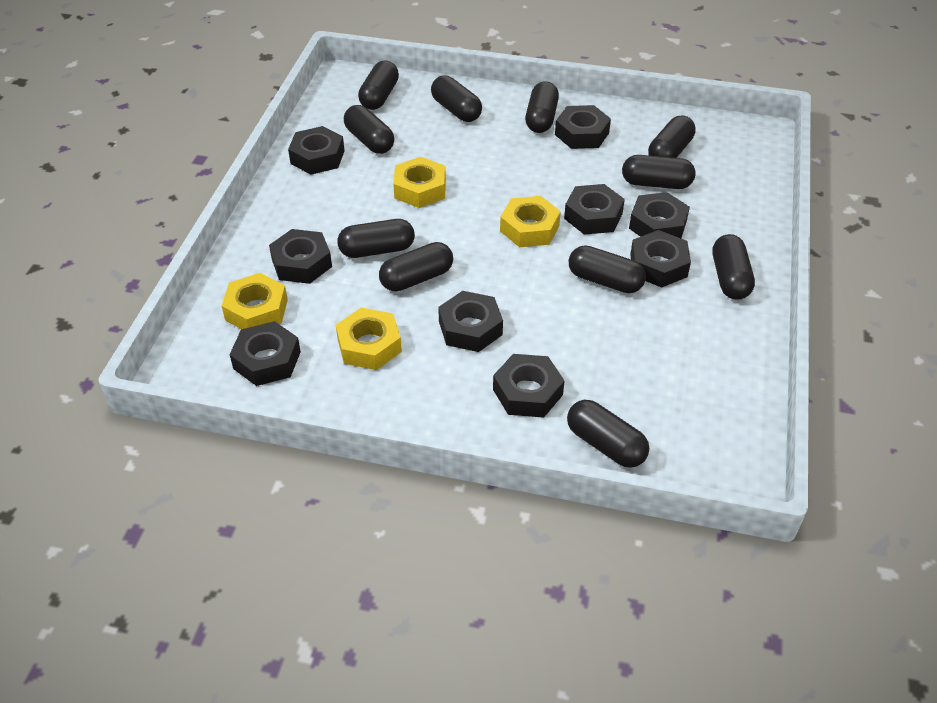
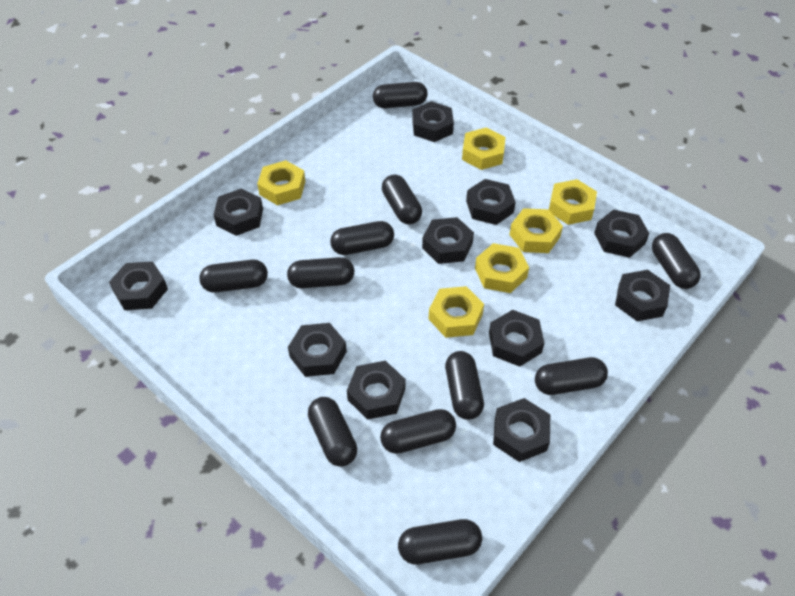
black nut: [229,321,301,386] [269,229,332,284] [288,126,345,175] [438,291,503,352] [493,354,565,418] [555,105,611,149] [564,184,625,235] [629,192,690,238] [630,230,691,288] = 9 -> [109,261,168,310] [214,188,263,236] [288,323,347,377] [347,361,406,420] [412,101,454,142] [422,217,474,264] [466,179,516,225] [489,310,544,367] [493,398,550,462] [594,209,650,258] [615,270,670,321] = 11
yellow nut: [222,273,288,329] [336,308,402,370] [393,157,446,208] [500,196,561,247] = 4 -> [257,160,305,205] [429,286,484,338] [462,127,506,170] [475,243,529,293] [509,208,563,253] [549,179,597,225] = 6

